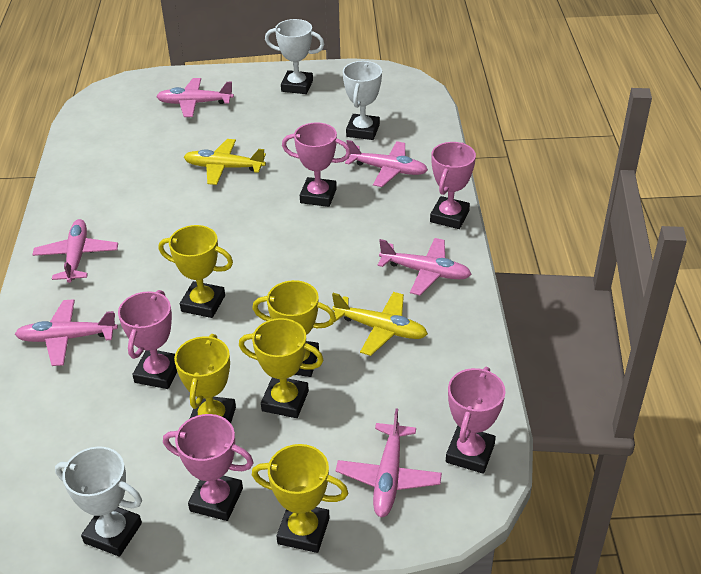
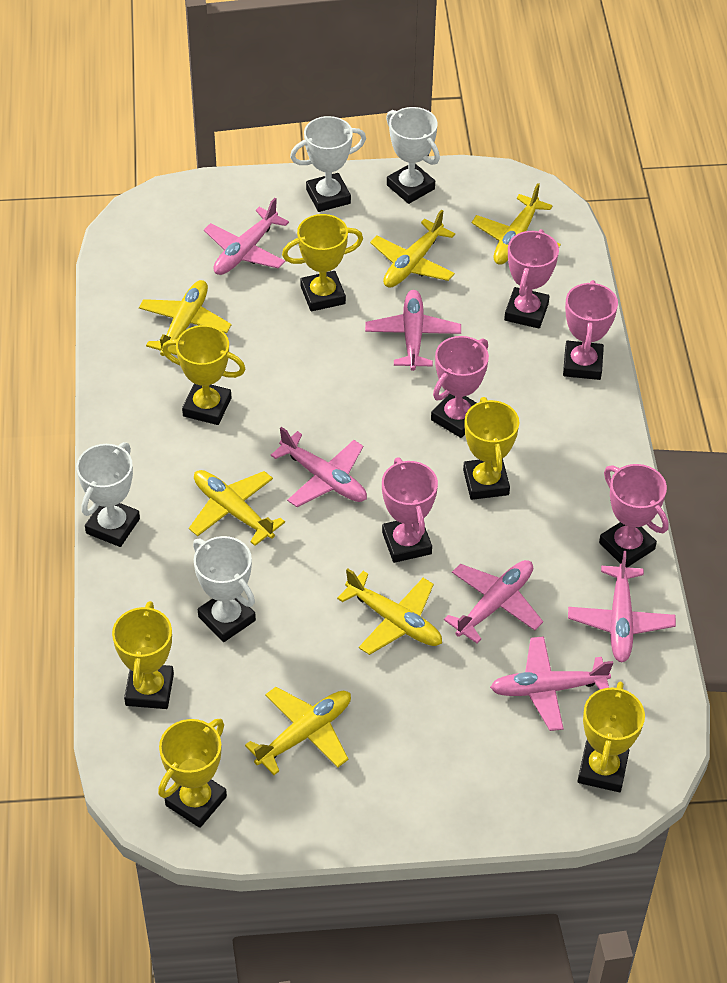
white trophy: [55,447,142,557] [265,19,324,94] [343,61,382,140] = 3 -> [76,442,140,547] [193,536,256,642] [290,116,366,212] [386,107,440,204] = 4
yellow plane: [184,139,266,185] [332,292,428,356] = 2 -> [139,280,232,356] [189,470,285,546] [245,687,351,775] [337,568,442,655] [370,210,455,288] [472,183,561,265] = 6
yellow trophy: [159,225,233,318] [174,334,236,423] [239,318,324,418] [252,280,336,377] [252,444,348,553] = 5 -> [112,601,174,709] [158,719,227,828] [162,325,246,425] [282,214,363,311] [463,397,519,500] [578,681,645,792] = 6

